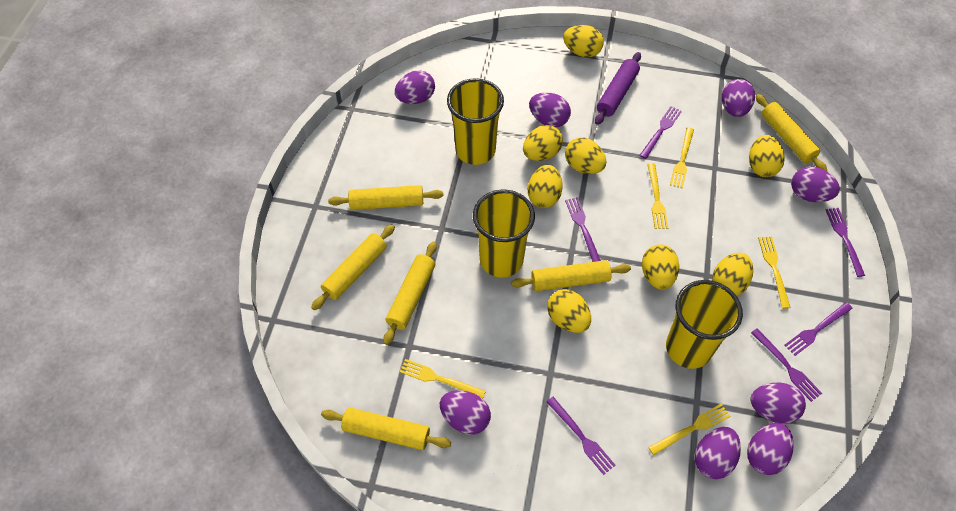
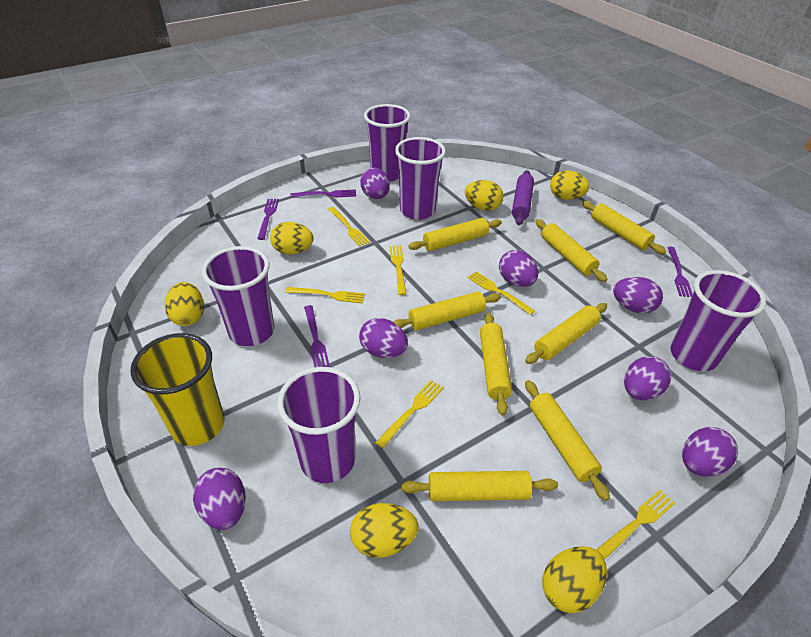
purple cup: none = 0 -> [202,246,274,346] [277,367,360,483] [364,104,411,182] [395,137,446,220] [670,270,766,371] = 5
purple egg: [395,70,435,104] [440,390,491,435] [529,92,571,127] [695,427,741,479] [722,79,755,117] [747,423,794,475] [750,383,806,424] [791,167,840,202] = 8 -> [193,468,246,530] [359,318,408,358] [360,168,390,199] [499,250,538,287] [613,277,663,314] [624,356,671,400] [682,427,738,477] = 7
purple fork: [547,397,616,475] [565,197,601,262] [639,106,682,159] [751,328,822,402] [784,302,853,356] [826,208,865,277] = 6 -> [257,199,279,240] [290,190,356,197] [304,305,330,367] [667,247,693,297] = 4
yellow cup: [447,78,504,165] [473,190,535,278] [666,280,743,369] = 3 -> [130,333,224,446] = 1
yellow egg: [523,125,563,161] [528,165,562,208] [547,289,591,333] [563,25,604,58] [565,138,606,174] [642,244,679,290] [712,253,753,296] [749,135,785,177] = 8 -> [165,282,204,326] [270,222,314,254] [350,503,418,558] [465,180,503,211] [542,546,607,613] [550,170,589,200] = 6
yellow fork: [399,359,486,399] [647,163,668,229] [648,404,730,455] [670,127,694,188] [758,237,791,309] = 5 -> [285,287,365,303] [328,207,370,247] [375,380,444,448] [389,245,406,295] [468,271,535,315] [596,490,675,560] = 6
yellow rolling pin: [311,224,395,310] [321,407,451,450] [328,185,444,210] [383,242,437,345] [511,260,631,291] [756,94,827,171] = 6 -> [393,292,502,330] [401,471,558,501] [408,218,502,251] [480,312,512,415] [525,303,607,364] [525,380,610,501] [535,219,608,282] [582,201,666,254] = 8

